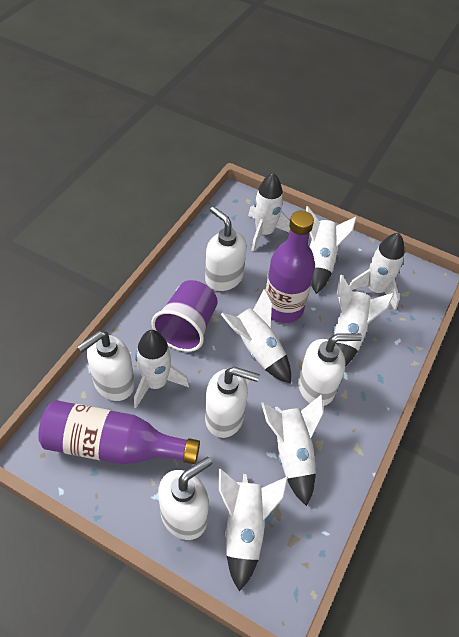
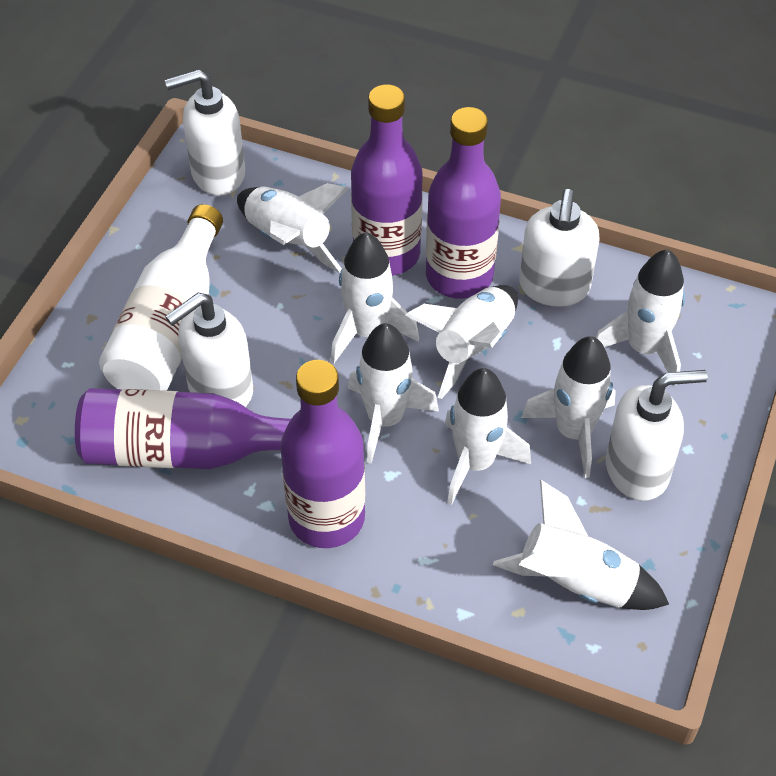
purple bottle: [38,400,200,464] [266,210,315,323] = 2 -> [75,388,291,469] [280,360,365,548] [351,84,423,276] [426,107,501,299] = 4
purple cup: [152,280,218,352] = 1 -> none = 0
white bottle: none = 0 -> [99,204,223,391] = 1
white soap dispenser: [77,331,135,401] [158,457,212,540] [205,206,247,291] [205,367,260,438] [298,333,362,406] = 5 -> [165,69,245,196] [165,293,253,407] [519,189,600,307] [606,370,707,501] = 4

